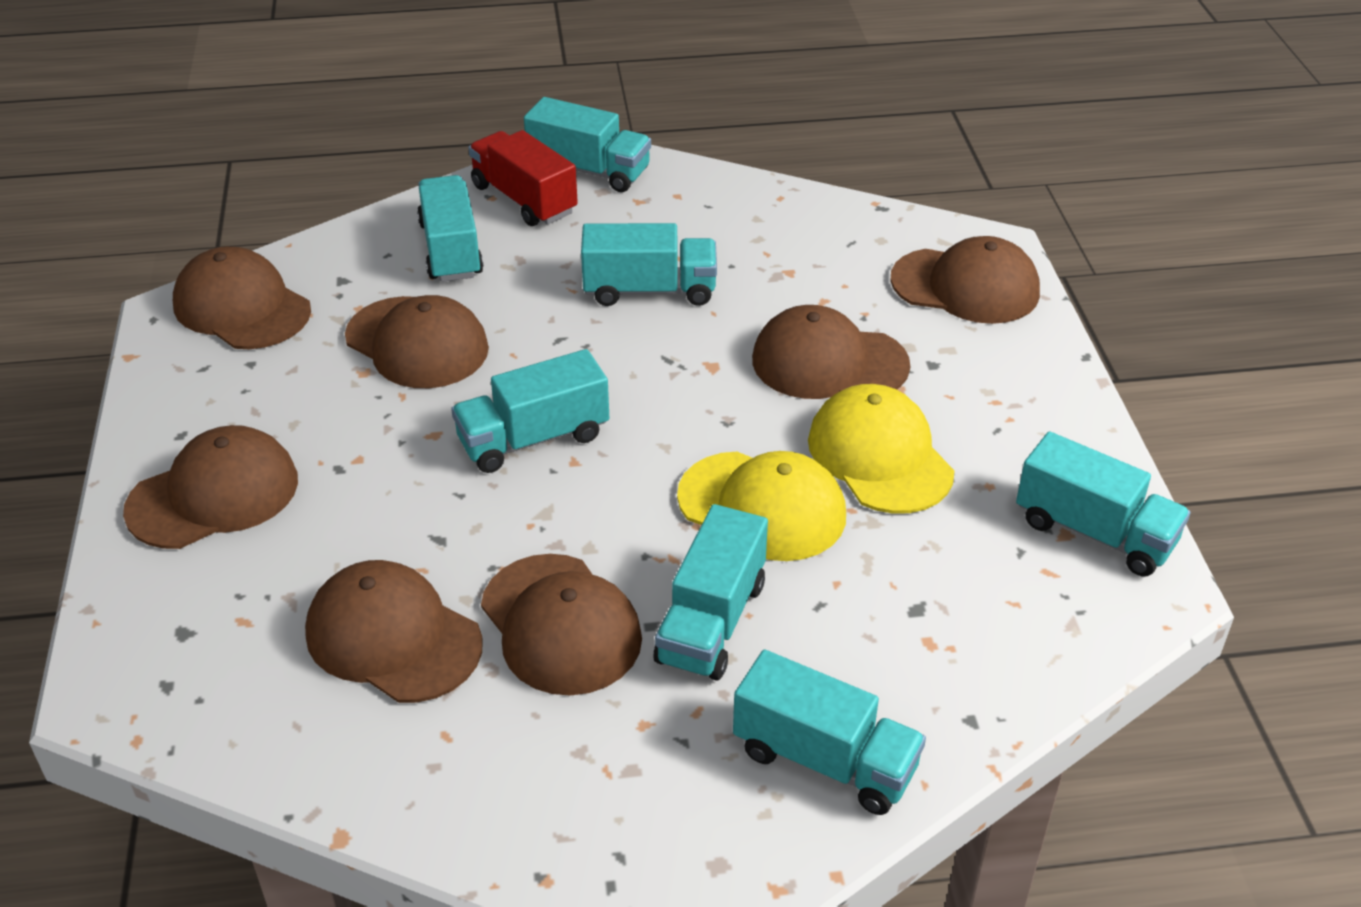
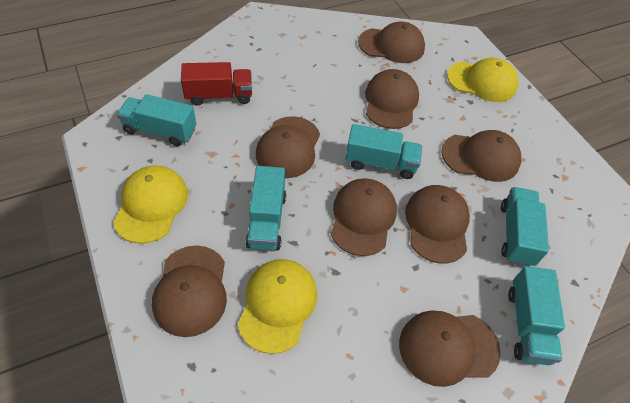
brown cap: [123,425,298,549] [173,247,311,349] [305,560,483,703] [345,295,489,388] [481,554,642,696] [752,305,910,399] [890,236,1040,324] = 7 -> [152,245,227,337] [256,116,320,178] [331,178,397,256] [358,22,425,63] [365,69,419,129] [399,310,501,387] [405,185,470,264] [441,130,521,182] = 8
turquoise truck: [417,175,483,282] [451,349,609,473] [524,97,651,192] [581,223,717,306] [654,504,768,681] [733,650,926,815] [1016,431,1191,576] = 7 -> [117,94,196,146] [246,166,286,250] [345,124,422,179] [501,187,549,267] [508,266,565,365] = 5
yellow cap: [677,451,846,561] [808,384,954,514] = 2 -> [113,165,188,244] [238,259,317,354] [447,58,518,102] = 3

